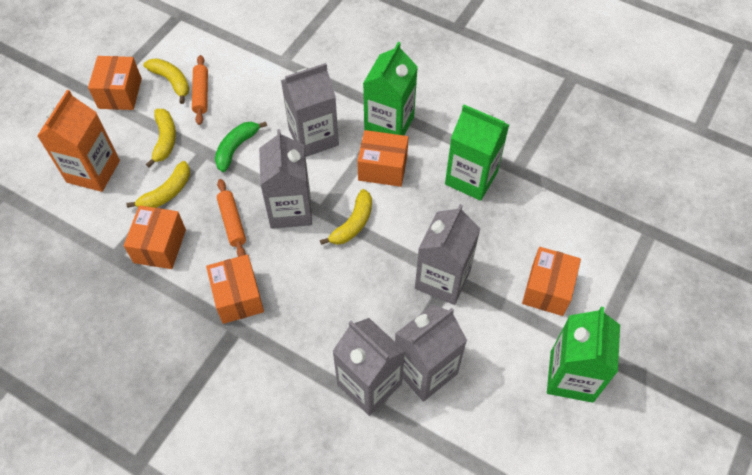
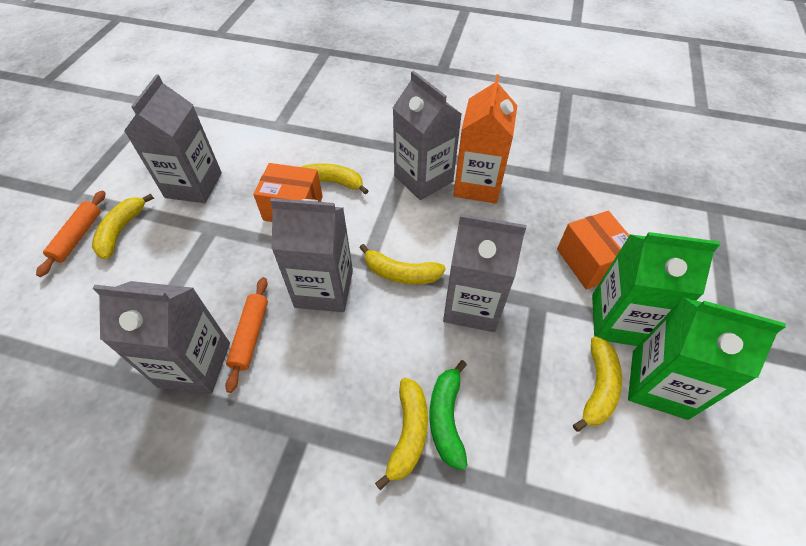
green carton: [363,42,418,136] [445,105,509,201] [547,307,620,403] = 3 -> [592,232,720,346] [628,297,786,420] = 2
orange box: [88,56,142,110] [124,205,186,269] [206,254,264,324] [357,130,408,187] [522,247,581,316] = 5 -> [253,163,323,222] [557,211,629,290] = 2
yellow banana: [126,161,190,208] [143,58,189,104] [146,109,176,168] [320,189,372,245] = 4 -> [92,194,154,259] [301,163,368,194] [359,244,446,284] [375,378,428,490] [573,336,622,432] = 5

